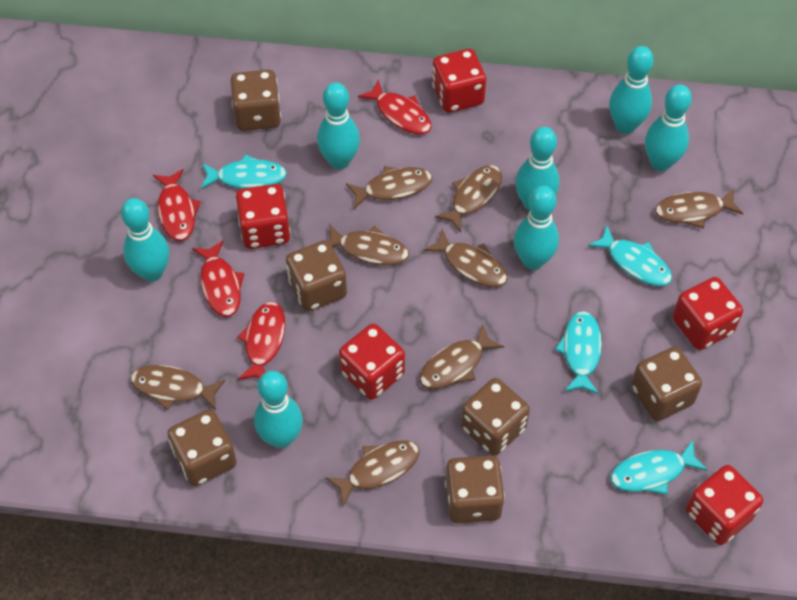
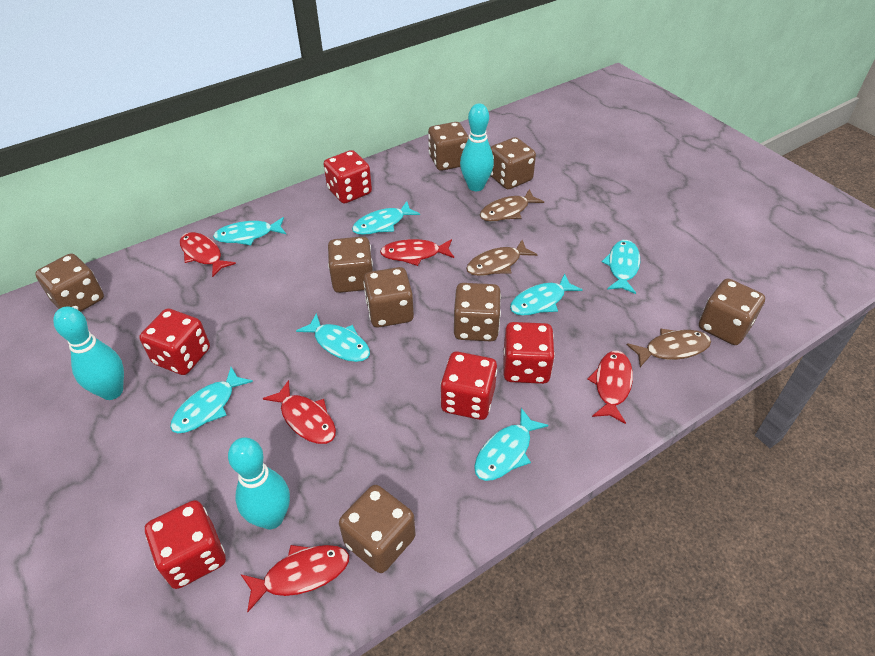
brown dice: [167,409,237,486] [231,70,281,131] [286,240,347,312] [445,455,505,523] [461,378,530,456] [631,347,702,421] = 6 -> [35,253,104,312] [328,236,373,293] [339,485,415,573] [363,267,414,327] [428,122,469,171] [454,283,501,341] [490,137,536,189] [699,279,765,345] = 8
brown fish: [130,365,225,410] [326,440,420,506] [328,224,409,265] [346,166,432,209] [419,324,504,389] [424,229,508,287] [435,165,502,233] [655,189,743,229] = 8 -> [466,240,538,276] [480,189,544,222] [627,329,711,367] = 3
red fish: [153,169,201,241] [192,240,245,317] [237,301,285,380] [358,79,432,134] = 4 -> [180,232,236,277] [240,545,349,612] [263,380,336,444] [380,239,454,266] [587,351,633,424] = 5
turquoise bowling pin: [121,198,169,282] [254,371,303,448] [317,82,360,169] [514,186,559,270] [515,127,559,211] [609,46,654,134] [645,84,692,171] = 7 -> [53,307,124,400] [228,438,290,529] [460,103,494,191] = 3
turquoise fish: [201,154,287,189] [555,311,602,394] [588,226,672,286] [610,440,707,494] = 4 -> [170,367,253,433] [213,217,286,245] [296,313,370,362] [352,201,420,235] [474,408,548,481] [510,273,583,316] [601,240,640,294] = 7

